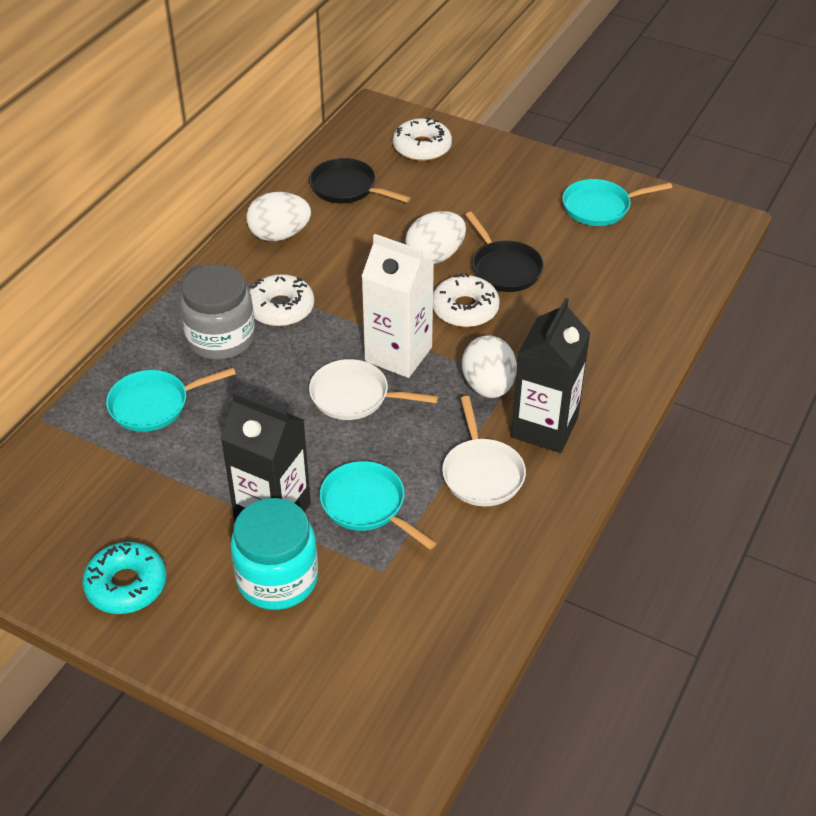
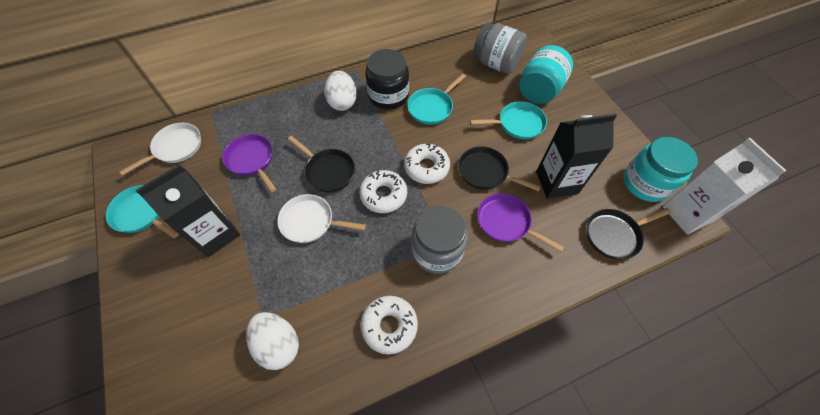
black jar: none = 0 -> [365,49,409,110] = 1
black pan: [309,158,410,204] [465,212,544,292] = 2 -> [288,136,355,192] [458,146,541,191] [586,208,671,260] = 3
grey jar: [180,264,255,360] = 1 -> [411,206,468,274] [473,22,527,74] = 2
purple pan: none = 0 -> [222,134,277,192] [477,193,564,252] = 2
turquoise donut: [83,542,166,614] = 1 -> none = 0
turquoise jar: [230,498,318,610] = 1 -> [519,45,573,104] [624,137,698,202] = 2
white egg: [246,192,311,241] [405,211,466,264] [462,335,517,398] = 3 -> [246,312,299,370] [324,71,357,111] = 2

